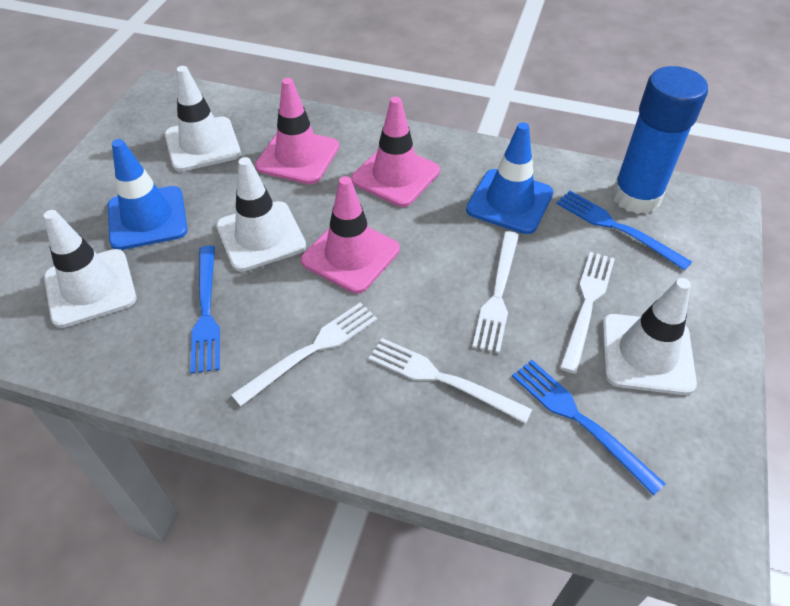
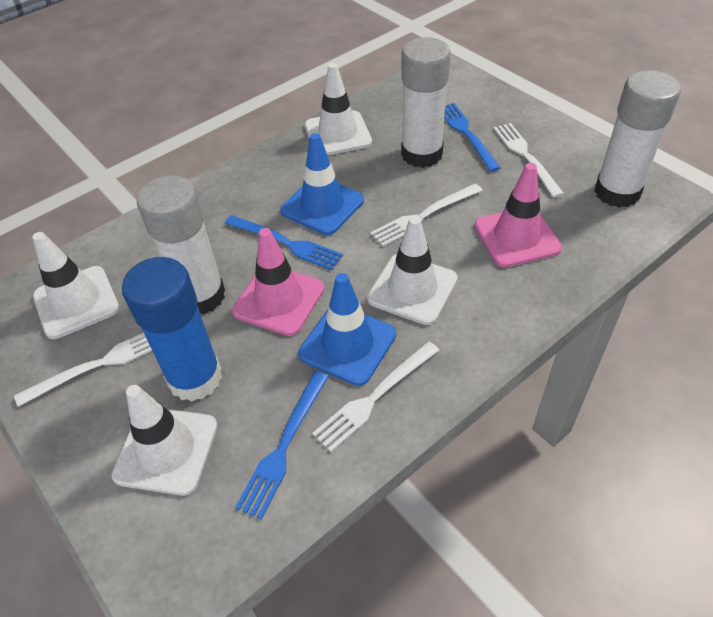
pink traffic cone: [255,78,339,185] [301,176,400,293] [351,96,440,207] = 3 -> [232,228,324,336] [474,163,562,267] = 2
white glue stick: none = 0 -> [137,175,225,315] [401,37,451,168] [594,70,681,208] = 3

